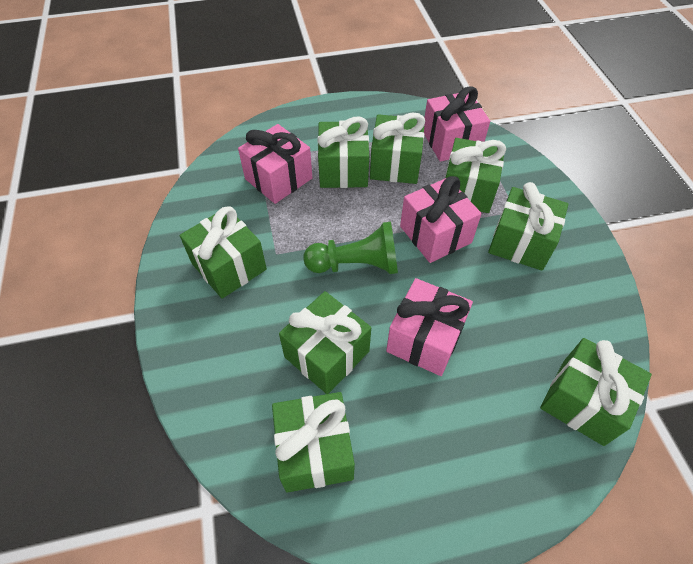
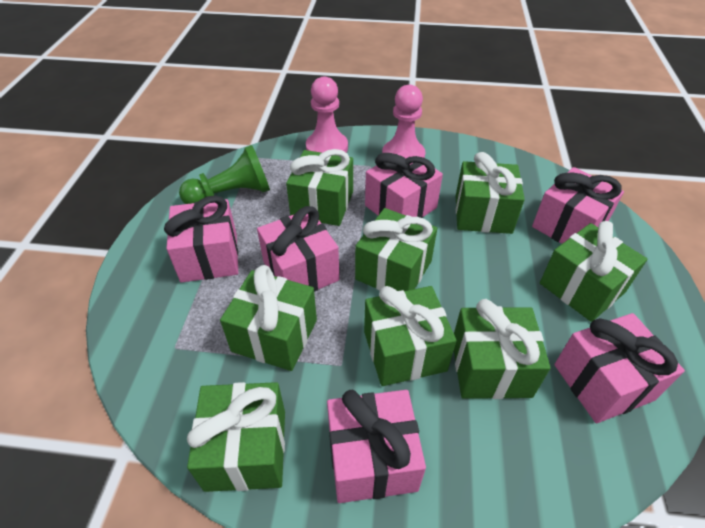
pink gift: [238,124,312,204] [386,278,473,376] [400,176,482,263] [424,86,490,162] = 4 -> [164,196,238,283] [257,206,339,292] [327,390,426,503] [365,150,443,218] [532,167,624,244] [554,313,685,423] = 6
pink pawn: none = 0 -> [306,77,348,153] [382,85,425,158] = 2

